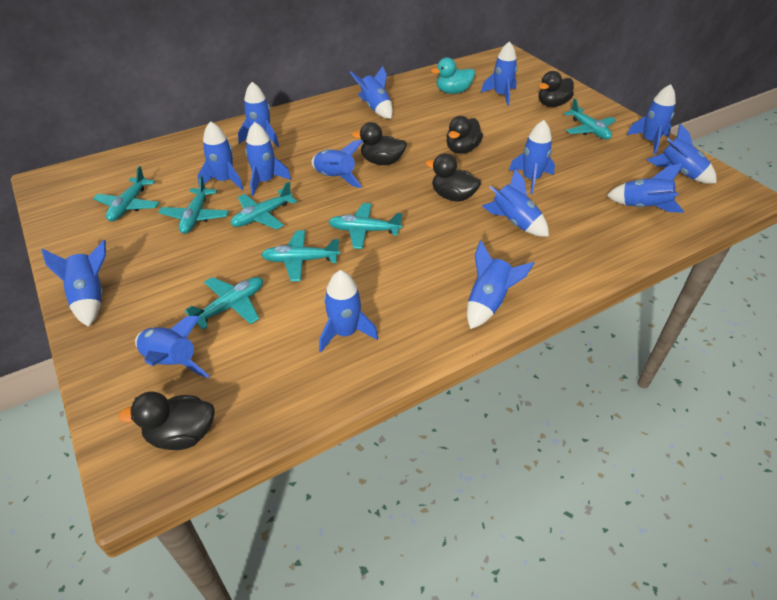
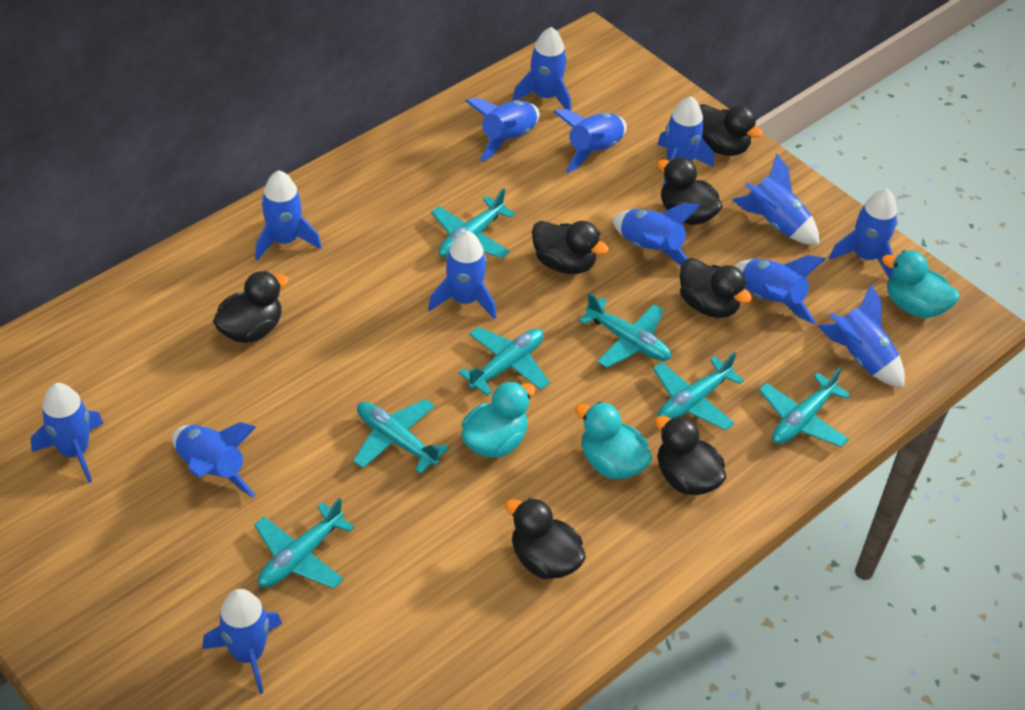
black duck: [118,391,215,450] [352,122,407,165] [426,153,481,202] [446,116,483,154] [538,71,574,107] = 5 -> [213,271,289,343] [505,498,586,579] [532,221,609,274] [655,416,726,495] [657,157,723,225] [680,258,752,318] [699,104,763,156] = 7
blue rocket: [42,240,106,327] [135,316,209,378] [198,121,244,190] [238,82,279,147] [245,122,291,196] [311,140,363,188] [319,270,378,352] [350,66,393,119] [467,240,534,329] [481,41,517,106] [482,169,549,237] [509,120,555,195] [607,163,684,213] [627,84,676,154] [646,124,717,184] = 15 -> [31,383,104,483] [172,422,256,497] [203,589,282,694] [255,170,322,260] [428,231,496,319] [465,98,540,162] [512,27,571,111] [553,109,627,173] [613,203,701,265] [657,96,714,186] [732,154,819,245] [734,255,826,324] [818,284,905,388] [829,189,897,279] = 14
turquoise duck: [431,57,475,94] = 1 -> [461,381,535,458] [575,402,652,479] [882,250,960,318] = 3

